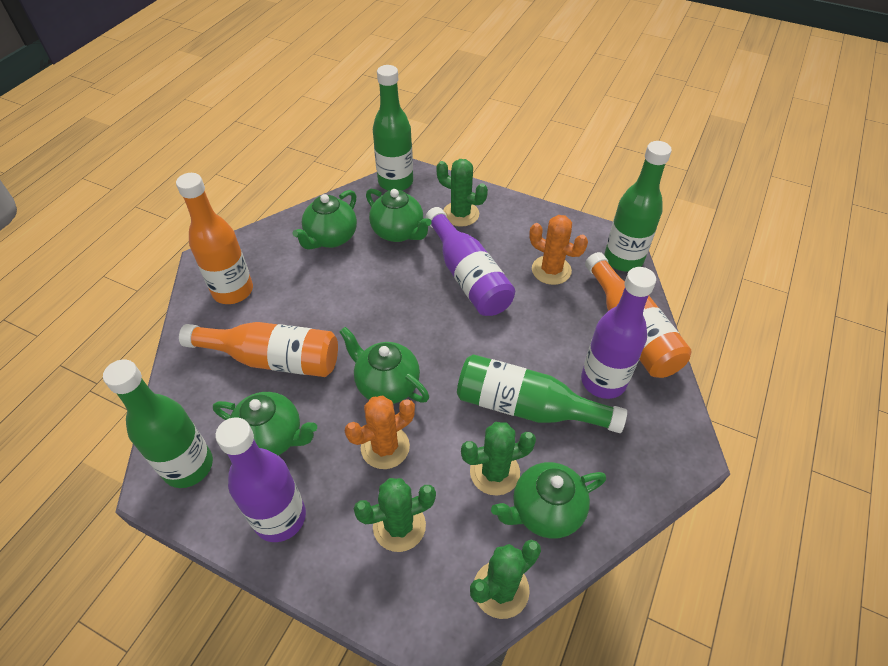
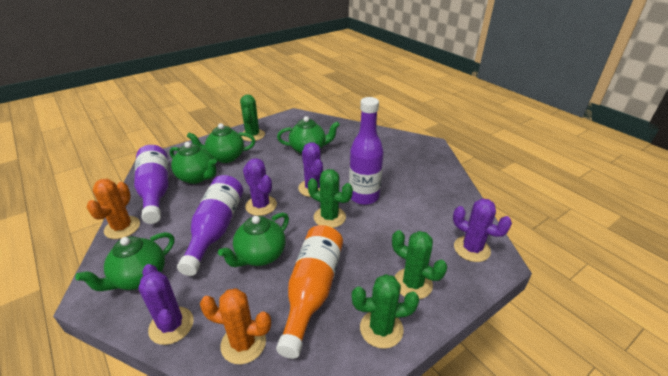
green bottle: [103,359,213,488] [373,65,413,191] [457,354,627,433] [604,141,672,272] = 4 -> none = 0
orange bottle: [176,173,253,304] [179,322,338,377] [585,252,692,378] = 3 -> [276,225,343,359] = 1
purple cactus: none = 0 -> [138,264,194,345] [243,158,277,216] [298,142,323,197] [453,198,512,262] = 4

